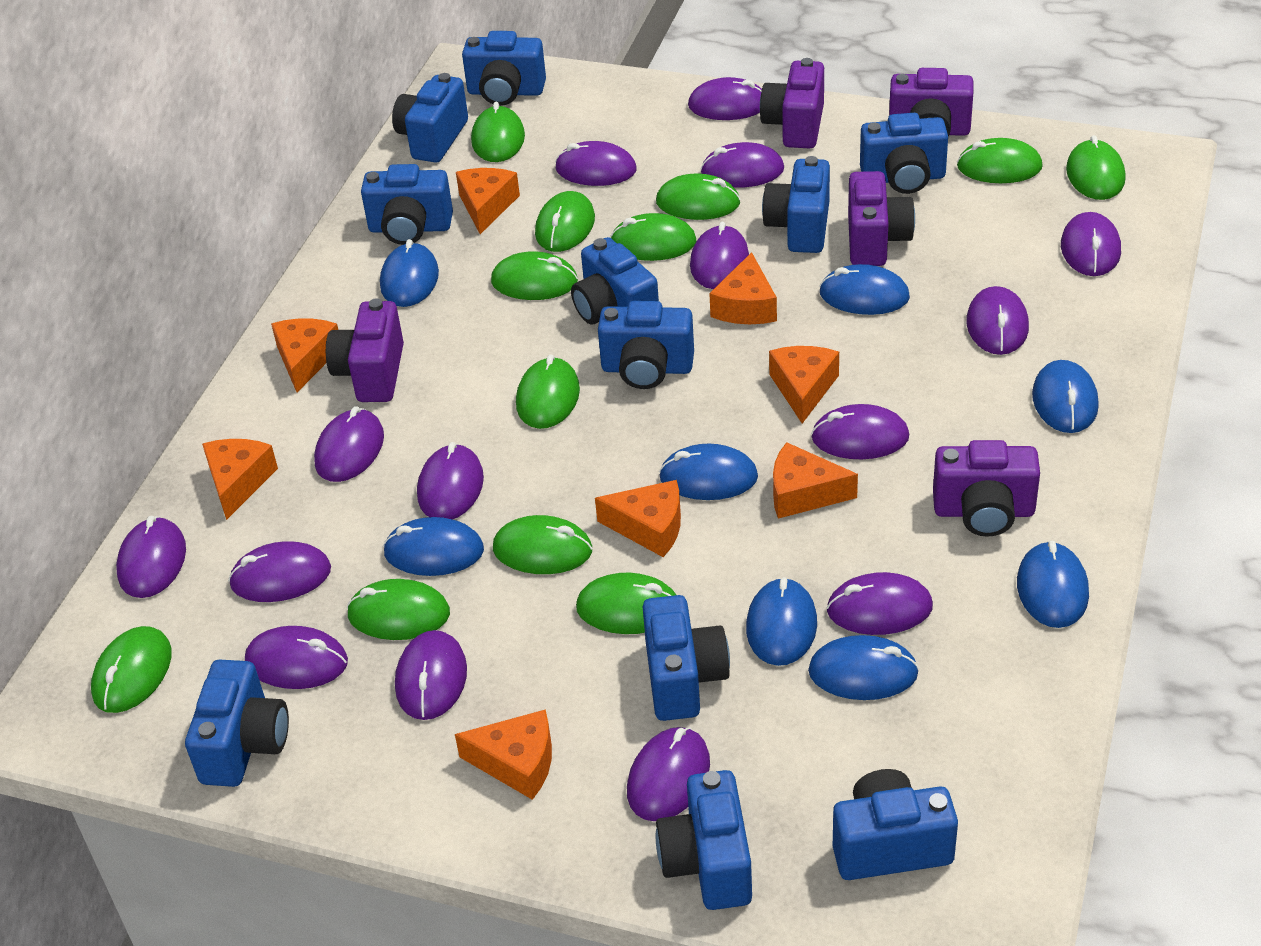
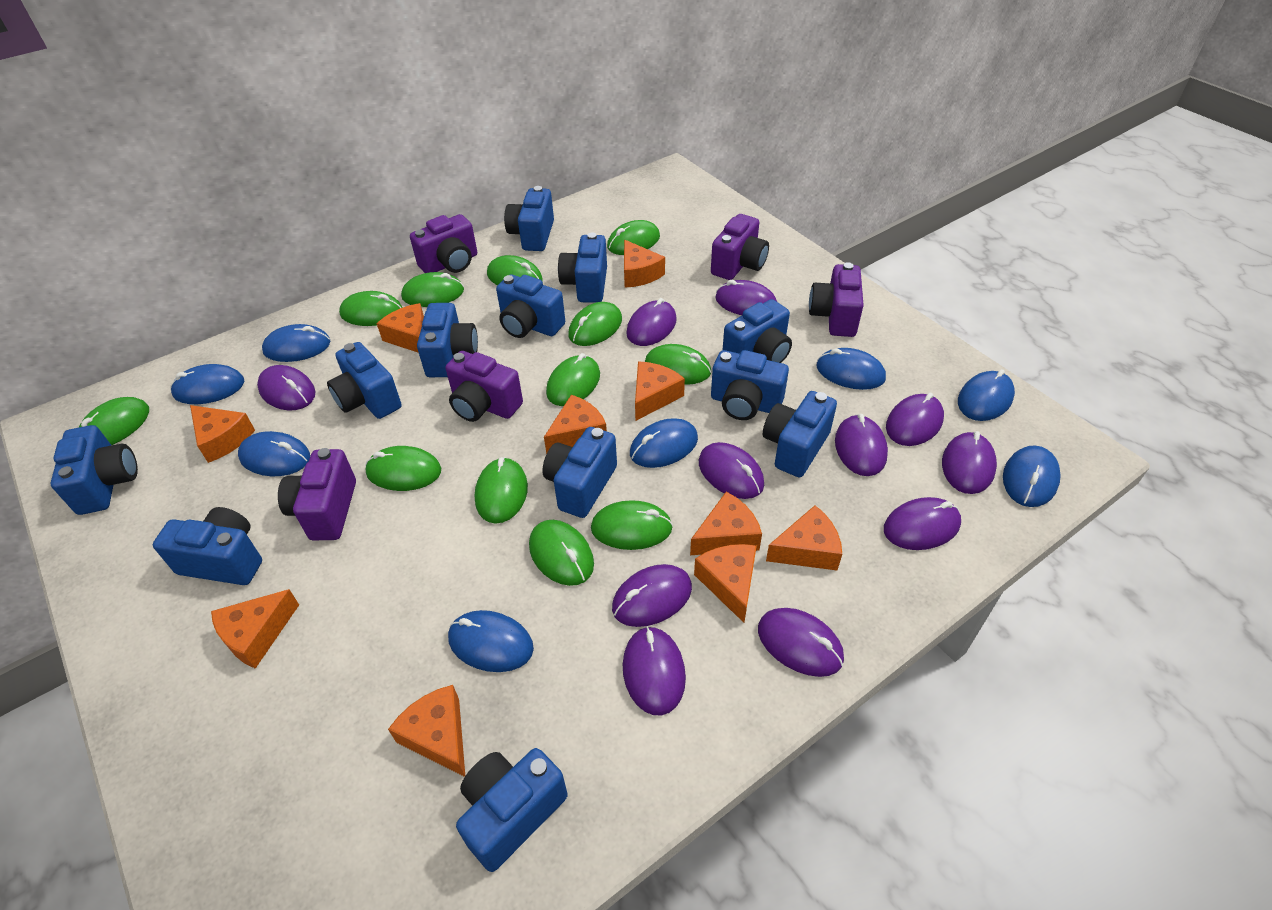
blue camera: [185,660,289,787] [361,164,453,245] [392,73,468,163] [462,31,546,106] [571,237,659,325] [598,301,694,389] [643,595,730,721] [656,770,752,910] [762,156,830,253] [833,769,958,880] [860,113,948,194] = 11 -> [51,425,138,515] [153,507,262,585] [327,342,402,419] [417,303,478,377] [456,748,568,872] [496,274,565,338] [504,186,554,251] [542,427,617,518] [558,232,607,303] [711,350,789,420] [723,299,792,363] [763,391,837,477] = 12
orange cheese: [202,439,278,520] [271,319,338,392] [455,709,552,800] [456,168,520,234] [595,480,681,557] [709,252,777,324] [769,346,839,424] [773,442,858,519] = 8 -> [190,405,255,463] [211,589,299,669] [376,303,424,353] [388,685,465,777] [544,395,607,454] [624,240,665,288] [635,361,685,421] [690,492,762,555] [694,544,757,623] [766,505,842,570] = 10
purple mouse: [116,516,186,598] [228,541,331,602] [245,626,348,689] [314,406,384,482] [395,630,467,720] [417,442,484,519] [555,141,637,186] [627,727,710,821] [688,77,762,120] [690,221,749,289] [700,142,784,188] [811,404,909,459] [826,572,933,635] [966,286,1029,355] [1061,212,1121,276] = 15 -> [257,365,315,411] [612,564,692,627] [623,626,686,715] [626,298,677,346] [699,442,764,499] [715,280,777,315] [758,608,844,677] [835,414,888,476] [884,497,961,550] [886,393,944,446] [942,431,997,494] = 11

